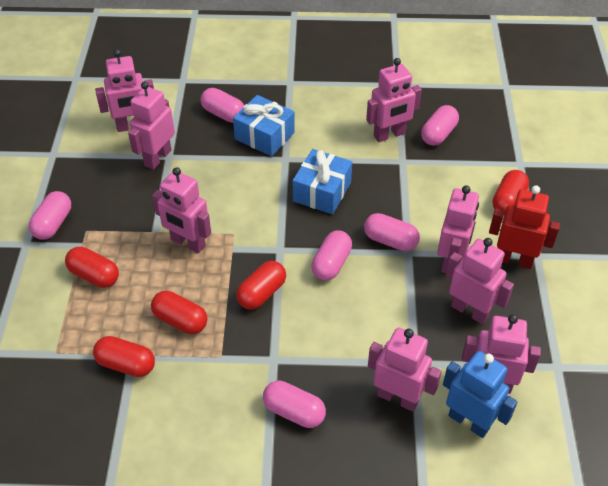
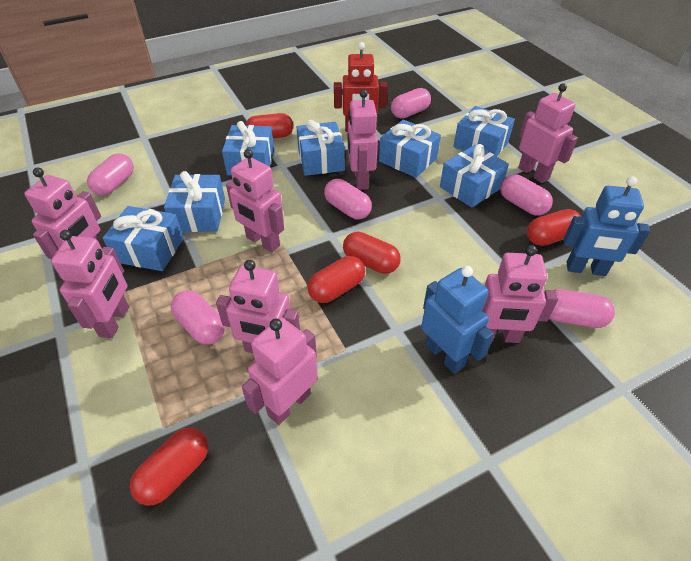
blue gift: [233,95,295,156] [293,149,352,214] = 2 -> [103,206,184,271] [164,171,225,232] [222,121,274,175] [297,120,345,176] [379,120,441,178] [440,144,509,208] [453,106,515,157] = 7
blue robot: [443,351,517,438] = 1 -> [421,266,494,374] [563,176,650,276] = 2

